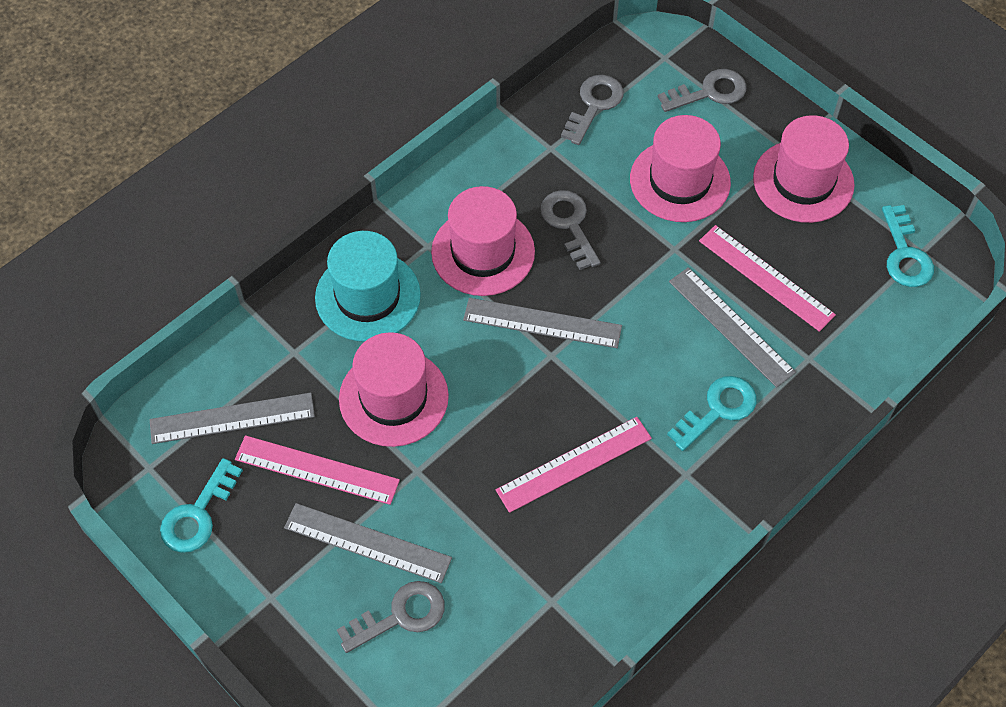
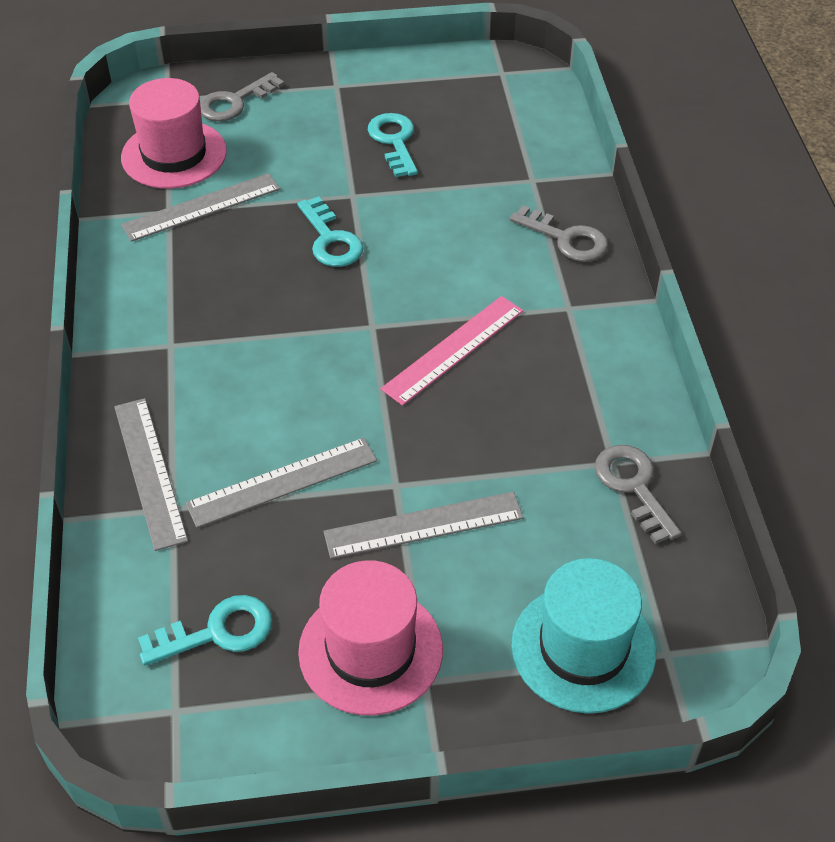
grey key: [337,581,445,653] [540,190,601,270] [561,75,624,145] [658,69,746,112] = 4 -> [200,72,284,121] [510,205,608,262] [595,445,681,544] = 3
pink hat: [339,332,449,447] [431,186,535,296] [630,115,731,222] [753,115,855,223] = 4 -> [121,78,227,189] [298,560,443,716] = 2
pink ruler: [235,435,400,505] [496,417,652,513] [699,225,836,332] = 3 -> [381,296,523,406] = 1

